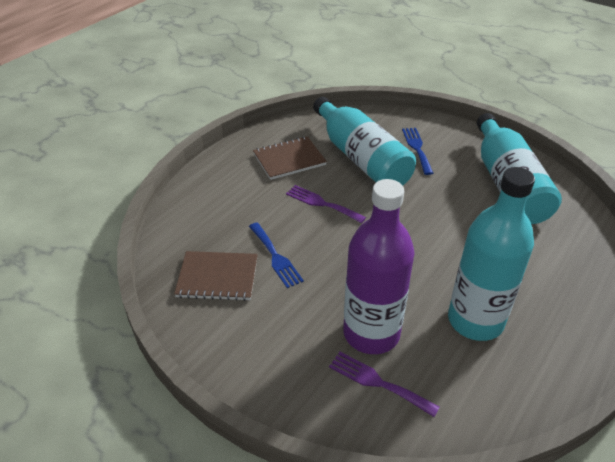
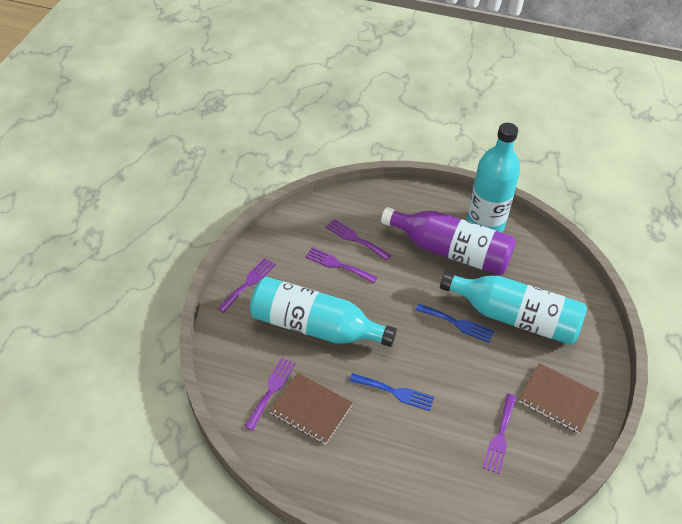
purple fork: [286,185,366,223] [329,352,440,417] = 2 -> [217,258,276,313] [244,357,296,431] [305,247,378,283] [326,219,391,261] [483,394,517,474] = 5

